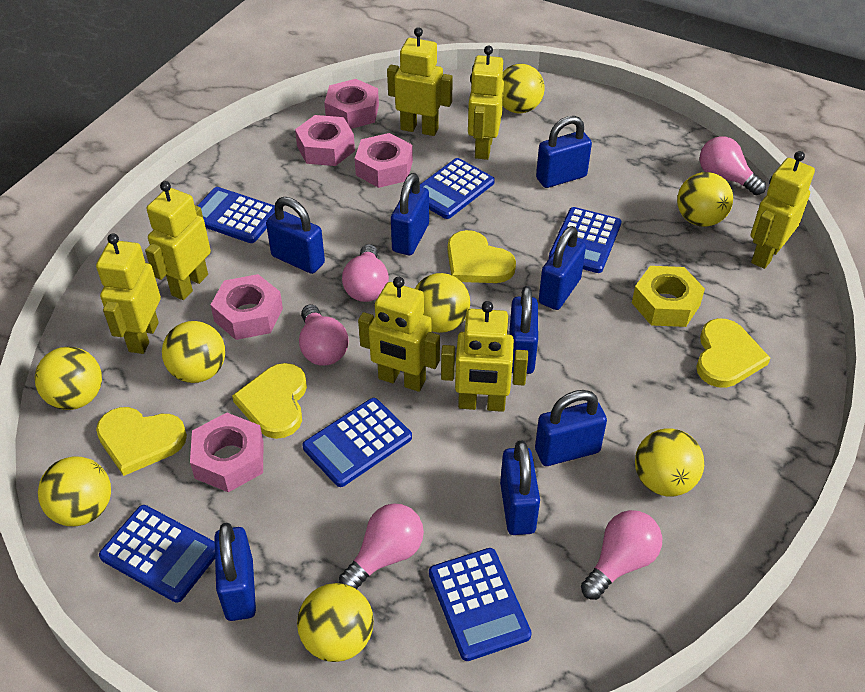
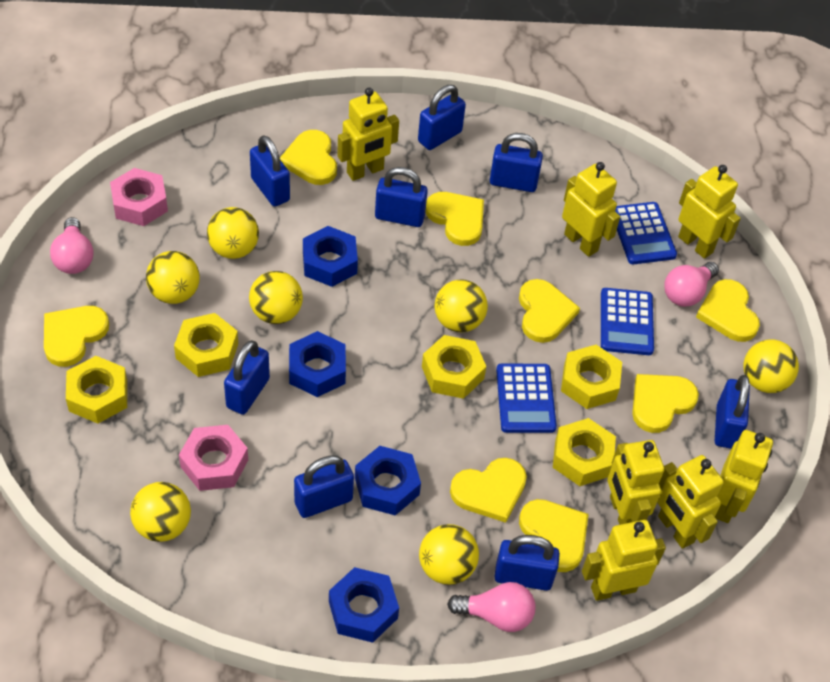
blue calculator: [99,505,215,603] [197,187,275,243] [302,398,412,487] [420,158,495,219] [429,548,532,661] [549,207,621,273] = 6 -> [496,364,557,433] [601,288,654,355] [615,202,677,264] = 3
blue nut: none = 0 -> [289,331,346,397] [303,226,358,287] [329,567,399,643] [355,446,421,515] = 4
pink light bulb: [299,304,348,366] [339,504,424,589] [342,244,389,302] [581,510,662,600] [700,136,766,195] = 5 -> [50,217,93,274] [447,582,535,632] [664,262,719,307] = 3
pink nut: [190,413,263,492] [211,274,283,340] [295,115,355,166] [324,79,379,129] [355,133,413,188] = 5 -> [110,168,168,226] [179,425,248,491] = 2
yellow ball: [35,346,102,410] [38,457,111,526] [162,321,225,383] [297,583,374,662] [415,273,470,333] [502,64,545,114] [635,428,704,497] [677,172,733,227] = 8 -> [130,482,191,542] [146,251,200,304] [207,207,259,259] [249,271,303,324] [419,524,479,585] [435,279,488,332] [744,339,799,393] = 7
yellow heart: [96,407,187,476] [232,363,307,439] [448,230,516,283] [696,318,770,388] = 4 -> [44,306,109,367] [280,130,337,185] [425,192,484,246] [450,458,527,523] [519,279,580,343] [519,499,589,572] [632,374,699,433] [696,279,760,342] = 8
yellow nut: [632,266,705,327] = 1 -> [66,356,127,423] [174,313,238,377] [422,335,486,399] [553,418,616,486] [561,345,622,409] = 5

